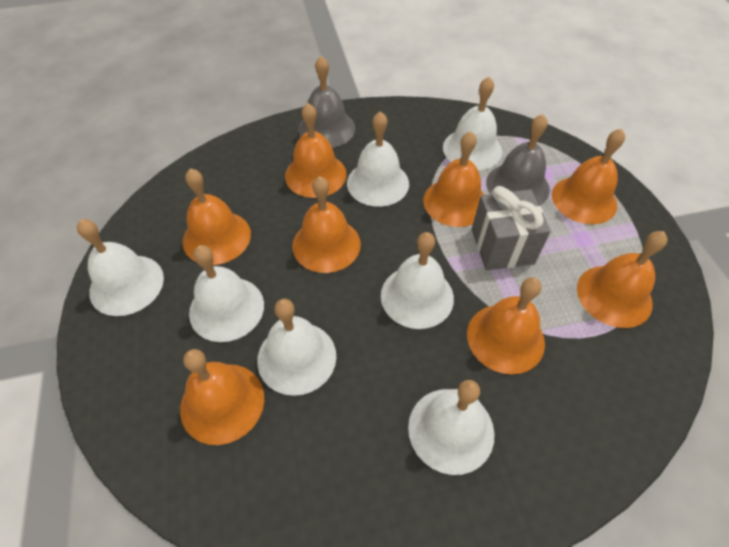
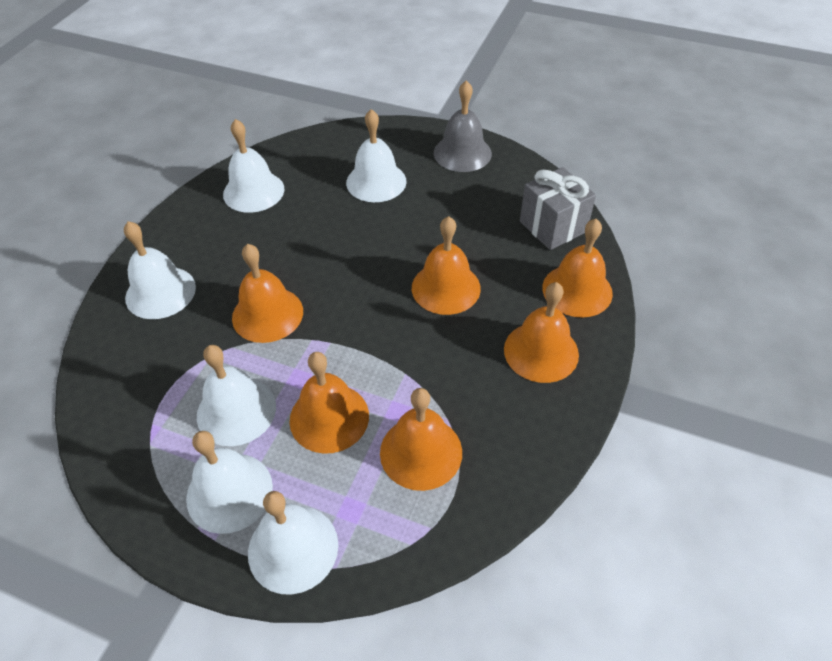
grey bell: [298,56,355,148] [486,114,550,206] = 2 -> [434,80,492,172] = 1
orange bell: [180,349,264,445] [183,168,251,265] [285,103,347,198] [292,176,361,273] [423,131,484,227] [467,277,545,374] [552,129,625,224] [577,231,668,328] = 8 -> [232,244,303,343] [290,352,369,454] [380,388,462,491] [412,216,481,315] [504,282,579,383] [542,219,613,318] = 6
white bell: [77,219,164,316] [189,245,264,342] [257,299,336,396] [347,111,409,207] [381,232,454,329] [408,380,495,475] [443,77,502,170] = 7 -> [124,221,196,319] [186,431,273,534] [197,345,276,446] [223,119,284,213] [248,491,338,595] [346,109,407,202] = 6

